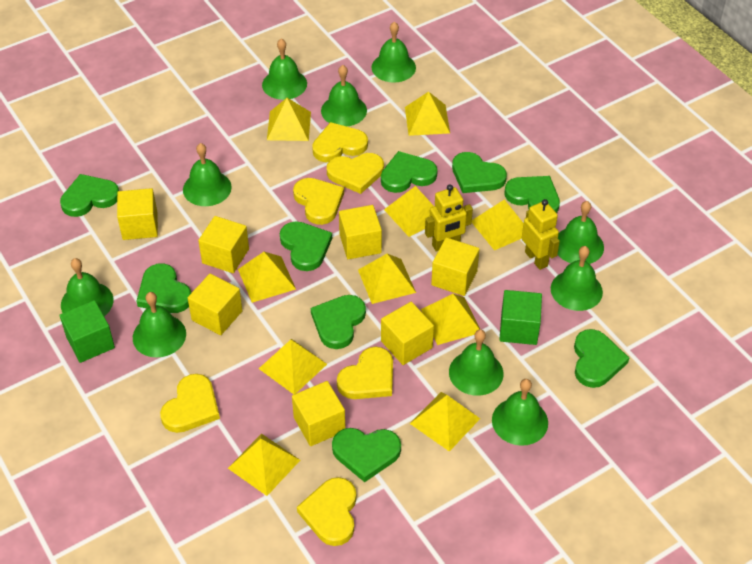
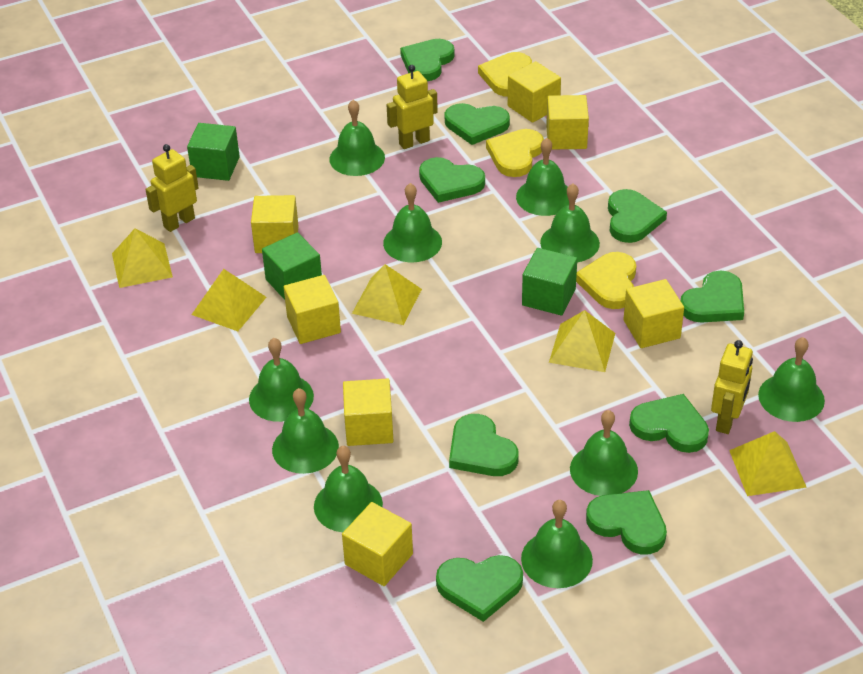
green cube: [60,300,115,363] [499,290,542,345] = 2 -> [187,123,240,181] [262,232,322,300] [522,248,577,316] = 3
yellow heart: [160,374,220,433] [293,178,344,225] [297,477,357,546] [312,122,368,162] [327,153,384,194] [337,347,393,399] = 6 -> [478,52,532,97] [486,129,544,177] [576,252,636,309] = 3
yellow pyramid: [228,434,300,496] [238,252,296,303] [259,339,327,394] [267,98,311,141] [358,254,416,304] [384,186,434,237] [405,92,450,136] [410,392,480,452] [421,294,480,345] [472,199,523,250] = 10 -> [112,229,173,288] [191,269,267,331] [352,264,422,325] [549,310,615,372] [729,431,807,496] = 5
yellow robot: [425,185,473,252] [522,199,560,270] = 2 -> [145,144,199,232] [387,65,438,149] [711,340,753,434] = 3

